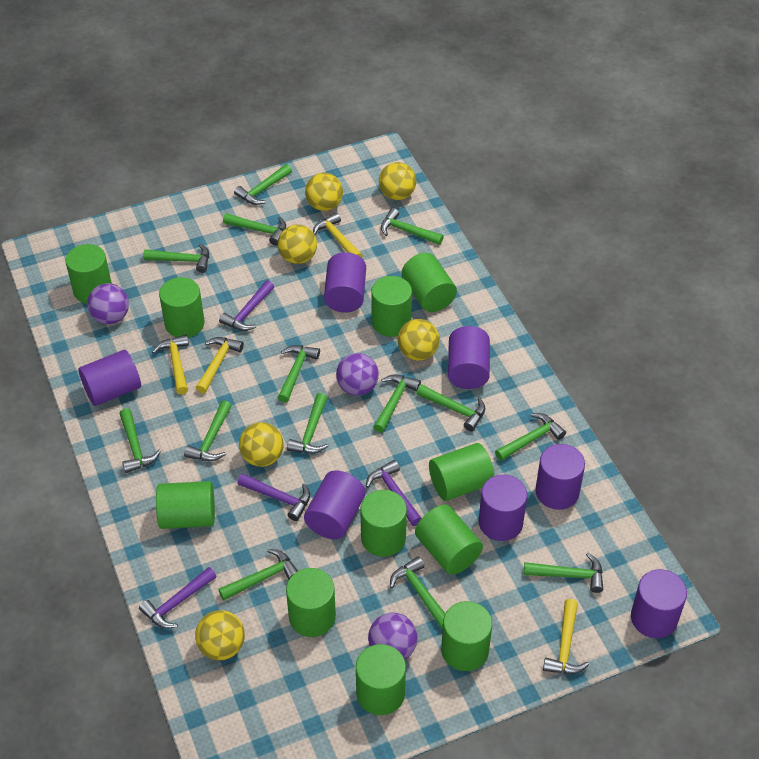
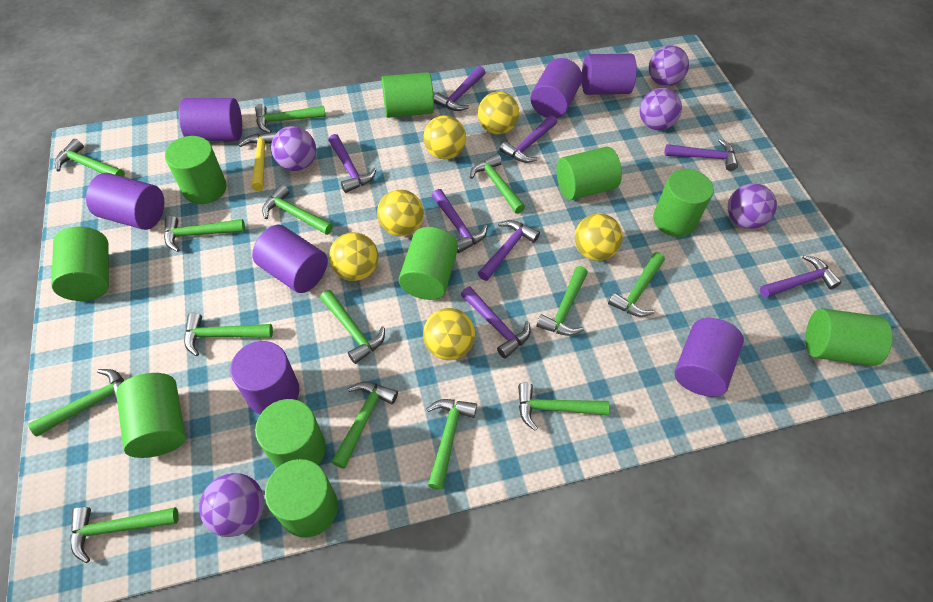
green cylinder: [65,244,112,304] [156,481,215,529] [159,277,204,338] [286,568,336,637] [356,644,406,715] [360,490,407,557] [371,276,412,337] [402,253,457,312] [415,505,483,575] [429,443,494,501] [441,601,492,671] = 11 -> [51,227,109,301] [116,373,186,458] [165,136,227,204] [255,399,326,469] [265,459,338,538] [382,72,434,118] [399,227,458,300] [556,146,622,200] [653,169,714,237] [805,308,892,366] = 10
purple ball: [87,283,129,324] [336,353,379,396] [368,613,418,660] = 3 -> [199,473,264,537] [271,126,316,171] [639,88,682,130] [649,45,689,86] [728,183,777,229] = 5
purple hammer: [139,567,217,629] [219,280,274,331] [237,473,310,521] [366,460,422,526] = 4 -> [328,134,376,193] [432,189,487,253] [434,66,486,111] [461,286,530,359] [478,220,540,281] [500,115,557,163] [664,139,738,171] [760,255,842,298] = 8
yellow hammer: [152,335,189,395] [196,337,244,393] [313,212,363,258] [543,599,589,674] = 4 -> [239,132,277,191] = 1

